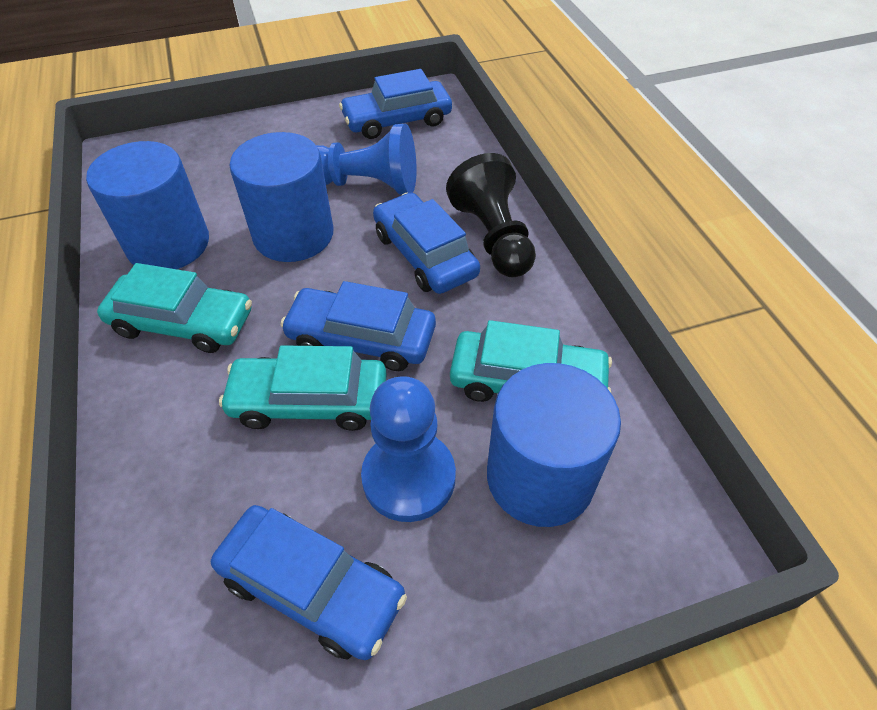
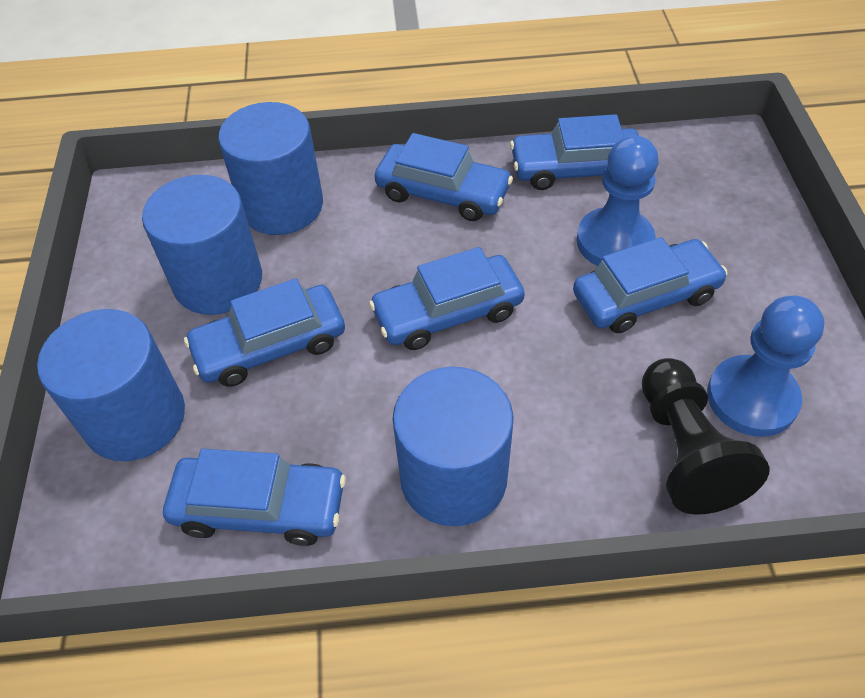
blue car: [211,505,407,660] [280,281,436,371] [339,69,452,139] [373,193,480,294] = 4 -> [163,449,346,546] [184,278,345,387] [369,247,525,350] [374,133,513,221] [510,114,639,190] [573,237,728,333] = 6
blue cylinder: [86,141,209,269] [229,132,333,262] [487,363,621,527] = 3 -> [37,309,185,461] [142,175,262,315] [218,102,323,235] [393,367,513,526] = 4
turquoise car: [97,263,252,353] [219,345,387,431] [450,320,612,402] = 3 -> none = 0

